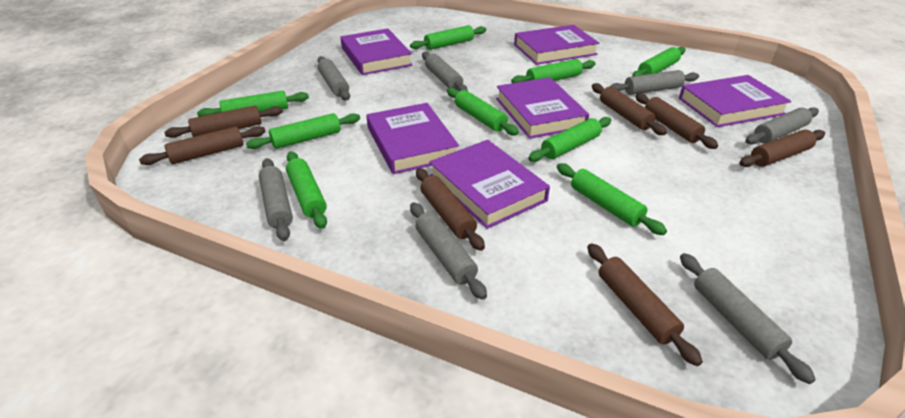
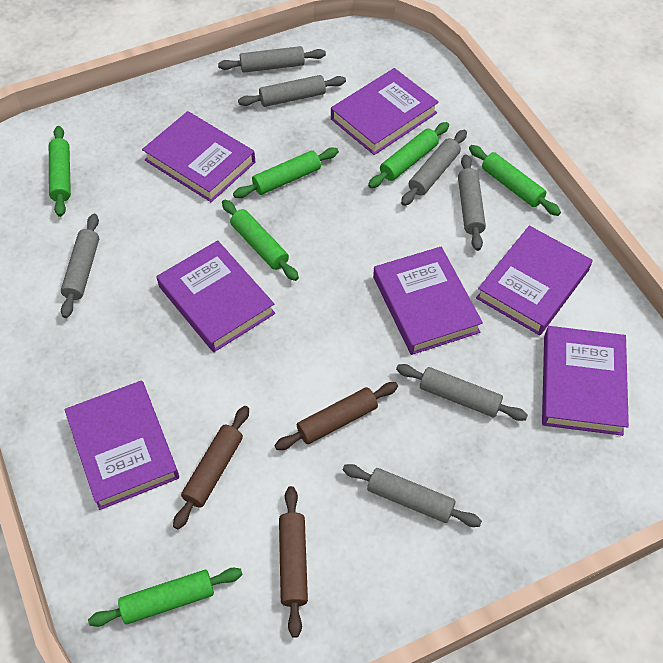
brown rolling pin: [139,126,266,165] [164,106,283,138] [416,168,485,251] [587,243,703,366] [592,83,667,135] [635,93,718,149] [739,130,825,167] = 7 -> [173,406,249,530] [275,382,398,450] [279,486,308,638] = 3
green rolling pin: [197,90,309,117] [246,113,360,149] [286,151,327,229] [410,25,486,50] [447,88,519,136] [511,59,596,83] [528,117,612,162] [557,163,667,235] [632,47,685,76] = 9 -> [49,126,71,217] [88,568,243,627] [222,200,299,281] [233,148,339,198] [368,122,449,188] [469,145,561,216] = 6
purple book: [340,28,413,75] [366,103,459,174] [429,140,550,229] [496,77,589,139] [514,25,599,65] [679,75,792,127] = 6 -> [64,380,179,510] [142,111,255,202] [157,240,275,352] [331,68,439,155] [373,247,483,355] [476,226,592,335] [542,326,629,436] = 7

